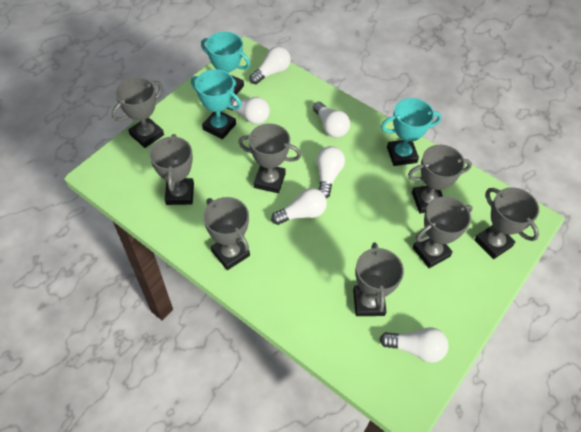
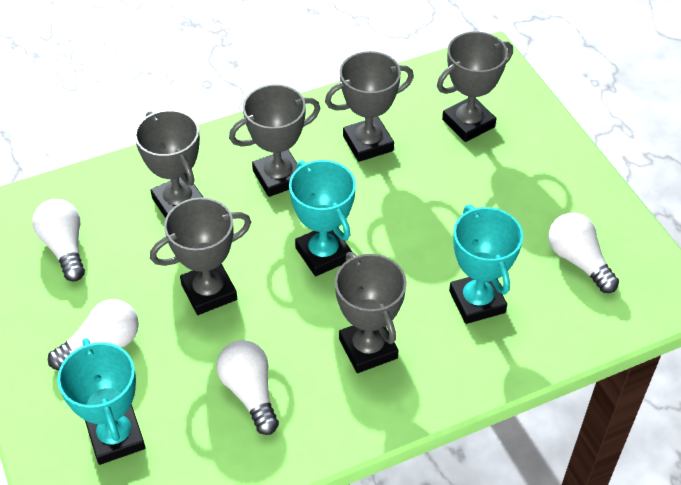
grey trophy: [112,77,164,148] [149,134,194,205] [203,197,250,270] [238,123,301,193] [353,243,404,316] [408,145,472,213] [412,196,473,268] [474,187,539,259] = 8 -> [134,110,204,218] [150,197,251,315] [229,84,320,197] [325,51,414,162] [335,252,407,373] [437,32,513,142] = 6
white light bulb: [226,97,270,124] [249,46,291,84] [271,188,327,225] [313,102,350,138] [317,146,345,198] [380,327,449,363] = 6 -> [32,199,85,282] [48,299,139,370] [217,340,279,435] [549,213,619,293] = 4

